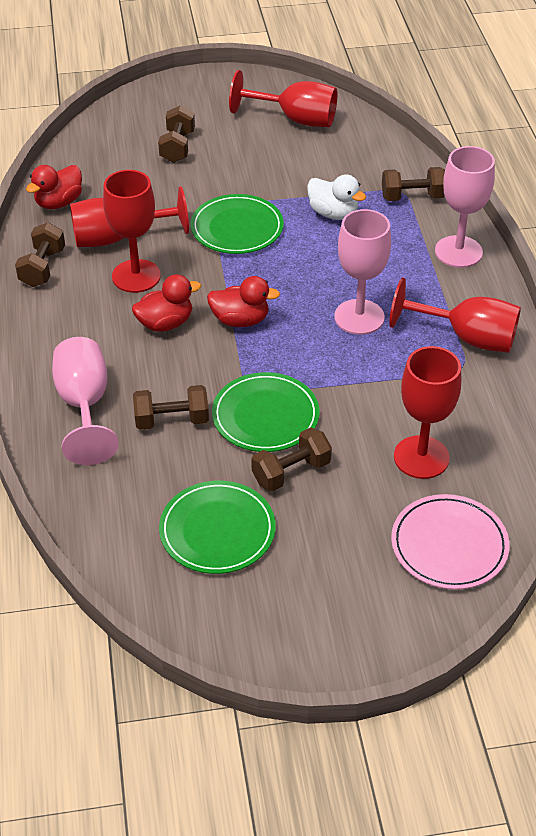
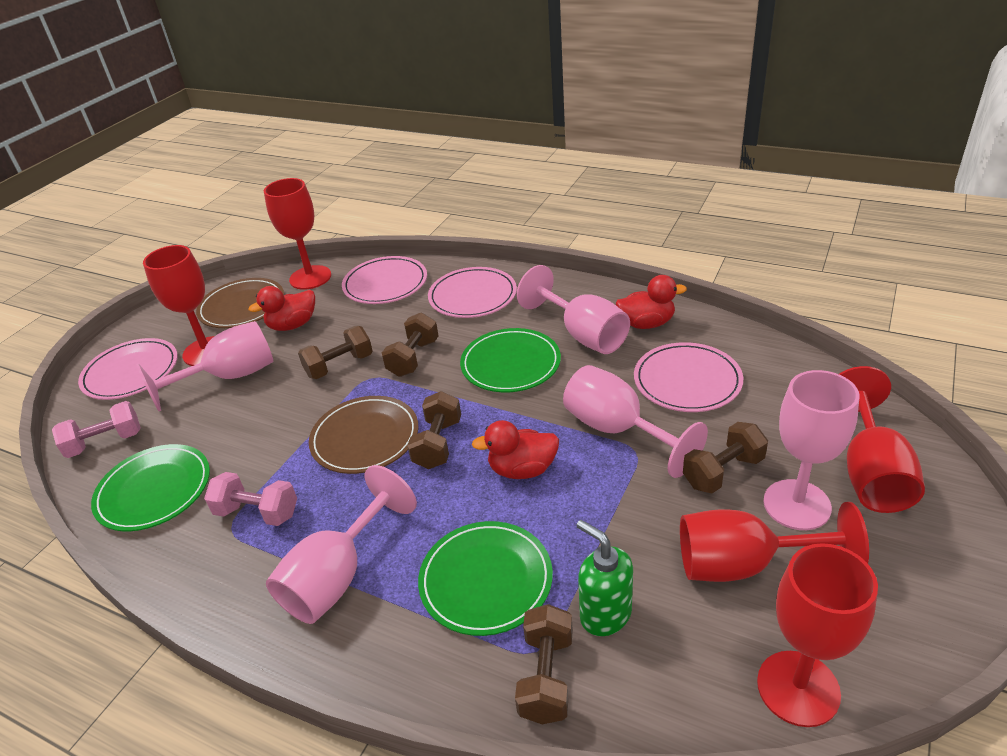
brown plate: none = 0 -> [196,278,284,328] [309,396,418,474] = 2
green soap dispenser: none = 0 -> [576,520,633,636] = 1
pink dumbbell: none = 0 -> [52,401,141,458] [204,472,297,526] = 2
pink goblet: [52,337,119,465] [334,209,391,335] [435,146,495,268] = 3 -> [136,321,273,411] [266,465,417,624] [517,265,630,354] [563,365,708,478] [763,370,859,530] = 5
pink plate: [391,494,510,590] = 1 -> [78,338,178,400] [342,256,427,304] [428,267,517,318] [634,342,743,412] = 4
white duck: [307,174,366,220] = 1 -> none = 0

